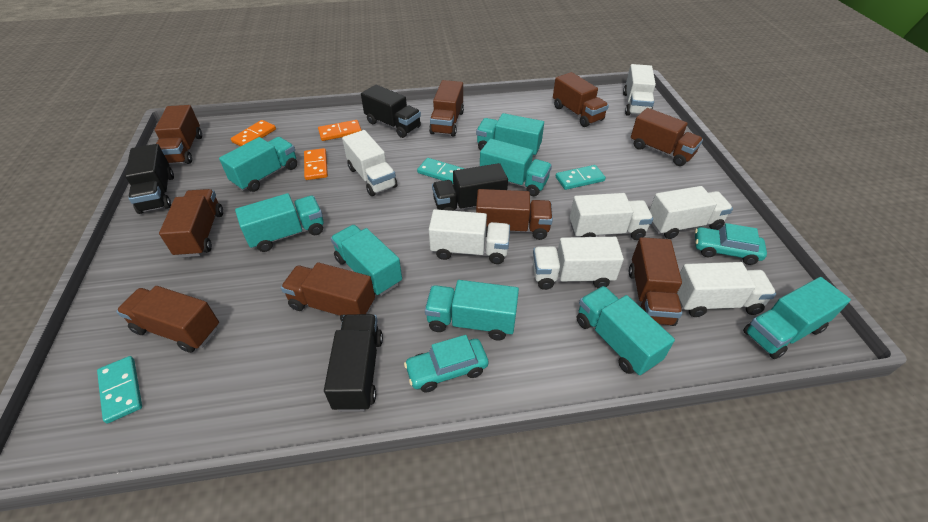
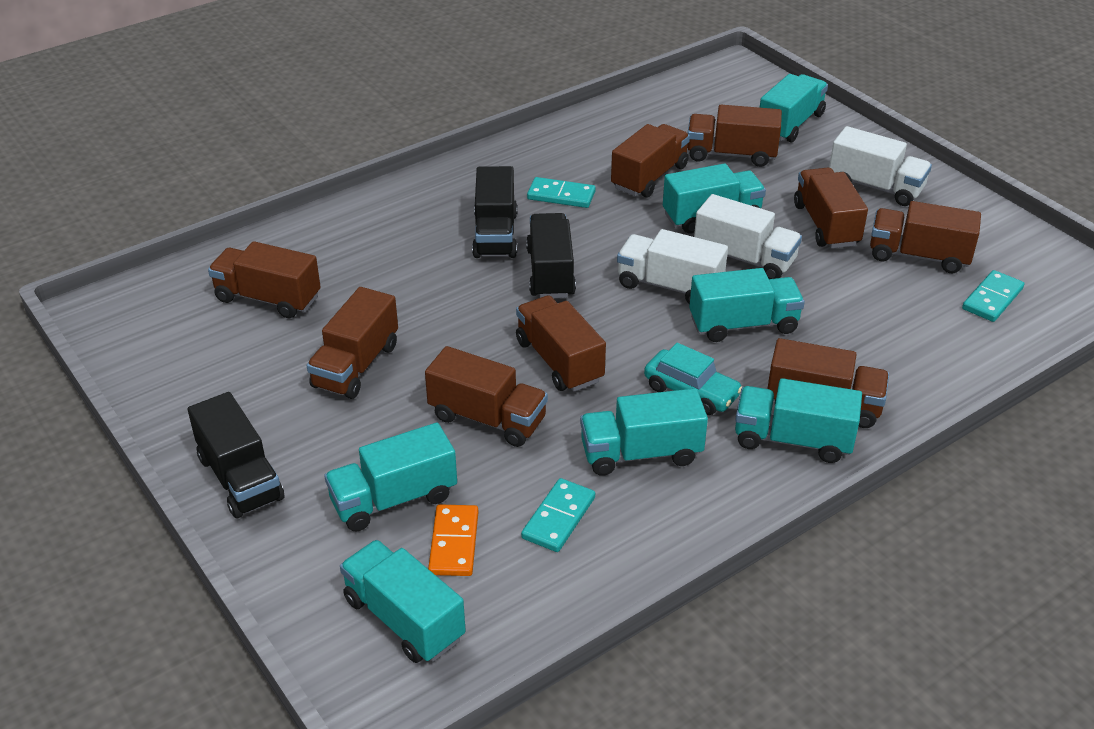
black truck: [125,144,174,214] [324,314,383,412] [361,85,421,138] [432,163,508,211] = 4 -> [188,392,284,518] [472,166,517,258] [526,213,576,298] = 3
orange domino: [231,120,276,146] [304,148,328,180] [318,120,362,141] = 3 -> [428,504,478,576] = 1
turquoise car: [404,335,488,392] [695,223,767,265] = 2 -> [644,343,742,415] = 1
turquoise truck: [219,137,297,192] [235,193,324,252] [331,225,402,296] [425,280,519,341] [476,113,544,156] [480,139,552,196] [577,286,675,376] [743,277,851,359] = 8 -> [324,423,457,532] [340,540,466,663] [580,388,708,476] [663,163,766,234] [689,268,805,342] [735,378,862,463] [760,74,828,143] = 7
white truck: [342,130,397,196] [429,209,510,264] [533,237,624,290] [570,193,653,240] [623,64,656,116] [650,186,733,239] [677,262,776,317] = 7 -> [617,229,728,304] [694,194,802,279] [829,126,932,206] = 3

